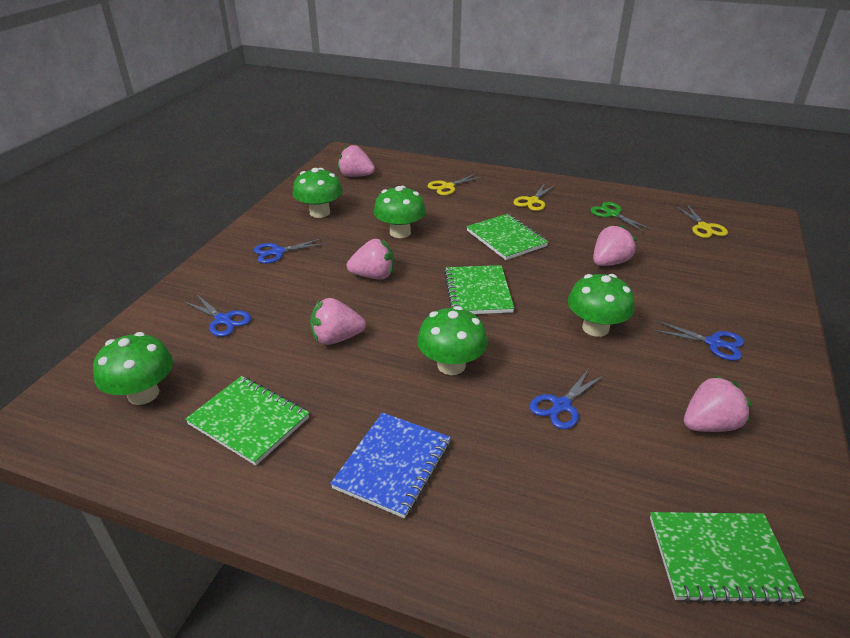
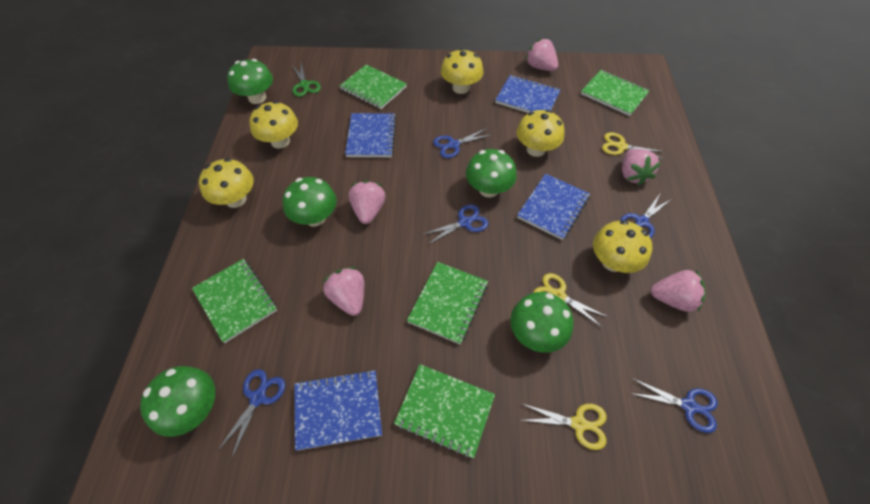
blue notebook: [330,412,451,518] = 1 -> [295,370,382,451] [345,113,396,157] [495,75,560,113] [517,174,590,240] = 4
blue scissors: [184,294,251,337] [254,238,325,264] [530,369,605,429] [653,321,744,361] = 4 -> [217,369,285,457] [421,204,489,245] [433,128,491,158] [620,194,670,238] [630,378,718,433] = 5
green notebook: [185,376,309,466] [444,265,514,314] [467,214,548,260] [650,512,804,604] = 4 -> [192,259,277,343] [340,65,407,109] [394,364,495,458] [407,262,488,344] [581,70,649,116] = 5
yellow mushroom: none = 0 -> [199,158,254,208] [249,101,298,148] [441,48,483,94] [516,110,565,157] [593,220,652,273] = 5

